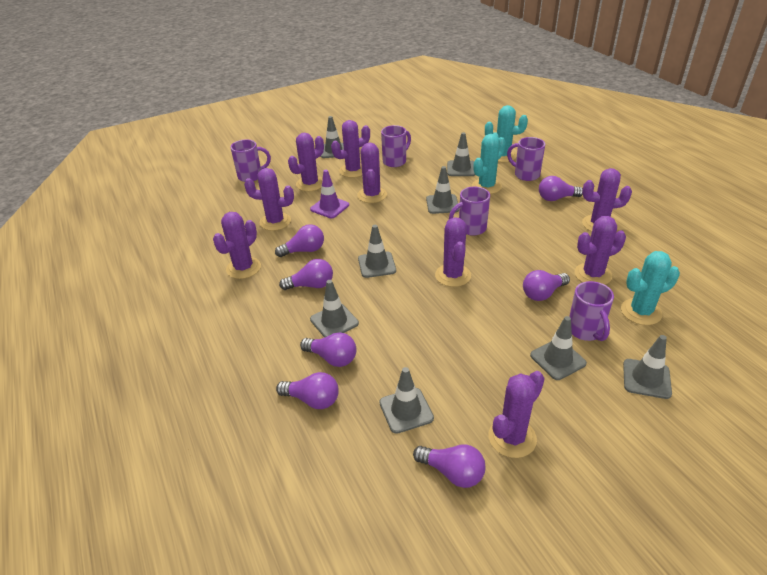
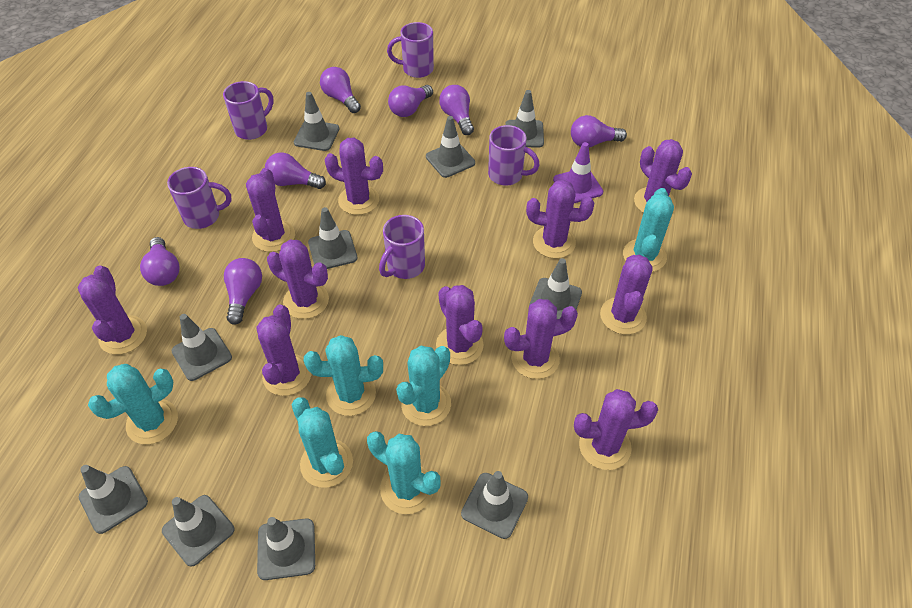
grey traffic cone: [310,280,359,338] [320,116,344,158] [358,225,396,278] [379,367,434,434] [426,166,459,214] [447,132,475,176] [530,316,587,380] [623,335,672,399] = 8 -> [79,465,148,534] [162,495,234,567] [172,314,232,381] [257,517,315,580] [294,92,339,151] [308,207,358,269] [426,116,475,178] [461,471,528,539] [505,90,544,148] [529,258,582,319] = 10
purple cactus: [213,212,261,279] [244,168,294,231] [288,133,324,191] [331,120,370,178] [357,142,387,203] [435,217,471,287] [489,371,545,458] [574,216,626,285] [582,168,632,232] = 9 -> [78,266,147,355] [246,168,295,252] [256,305,311,396] [267,240,329,319] [325,138,383,215] [436,285,483,365] [504,299,578,379] [526,180,594,258] [574,389,658,470] [600,255,653,334] [634,139,692,213] = 11
turquoise cactus: [472,134,506,194] [485,105,528,162] [621,251,680,325] = 3 -> [88,364,178,444] [292,398,353,488] [304,335,383,416] [367,431,441,514] [396,346,451,426] [623,188,674,272] = 6

